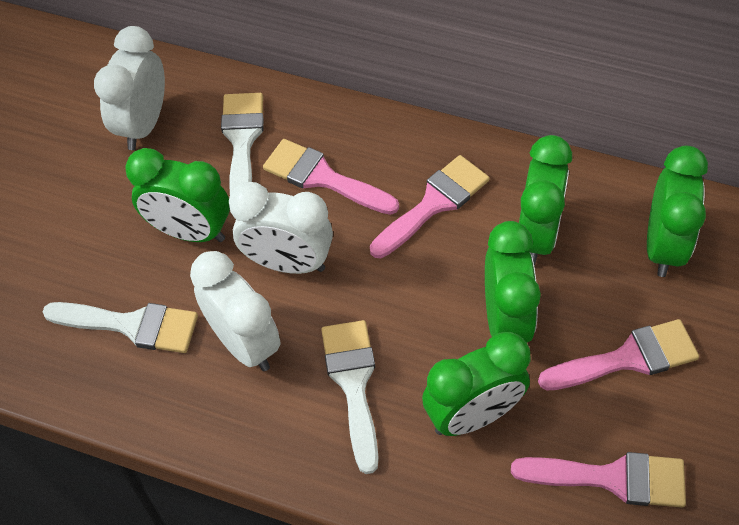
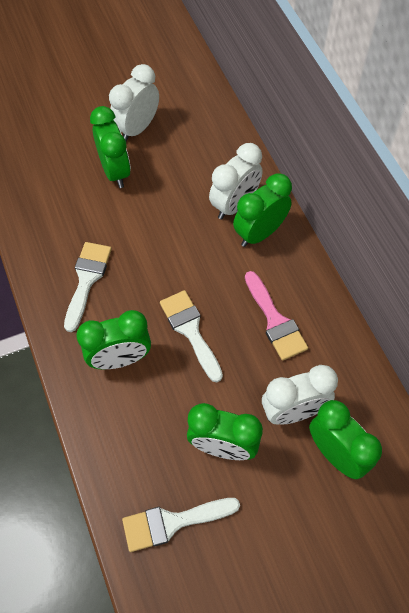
pink brush: [263,139,399,215] [370,155,489,258] [511,452,686,507] [538,319,699,390] = 4 -> [245,271,308,361] = 1

